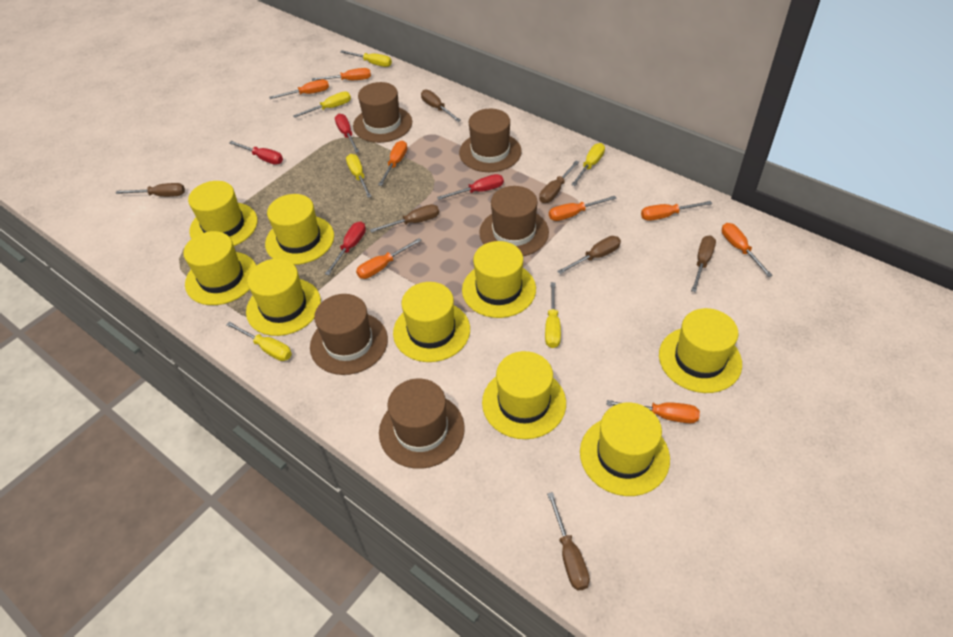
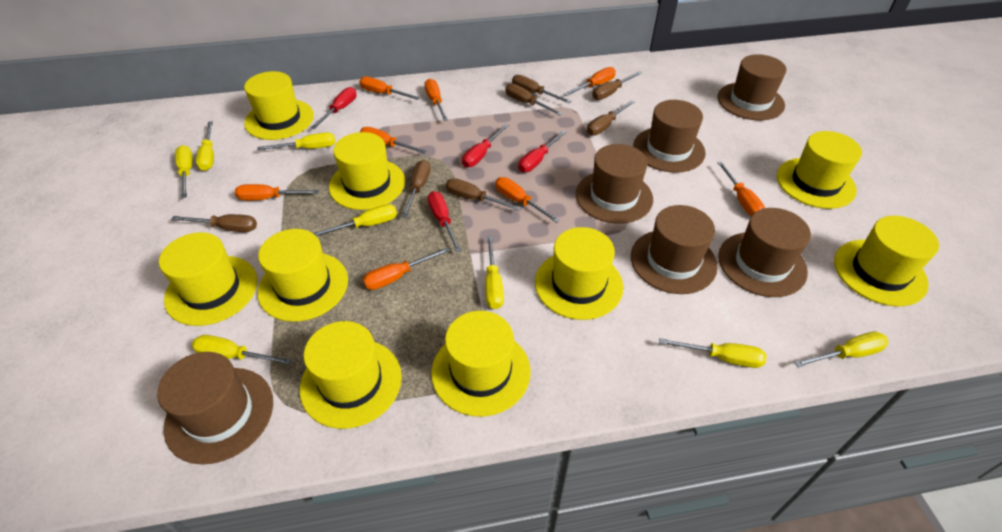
brown hat: [310,294,388,375] [353,82,412,143] [379,379,465,469] [459,109,522,172] [479,186,549,256] = 5 -> [157,352,273,465] [576,144,653,224] [631,205,718,294] [633,100,706,173] [717,54,787,120] [718,208,811,297] = 6
yellow screwdriver: [226,321,292,361] [293,92,351,118] [340,50,392,67] [346,154,372,198] [545,282,561,348] [571,143,605,186] = 6 -> [175,145,193,198] [192,335,292,365] [196,121,214,171] [257,132,335,150] [313,204,397,236] [485,236,504,309] [659,338,767,368] [794,332,889,367] = 8

